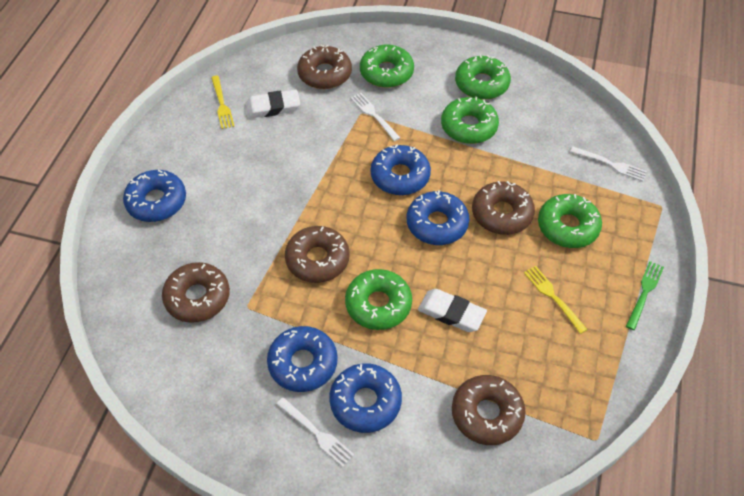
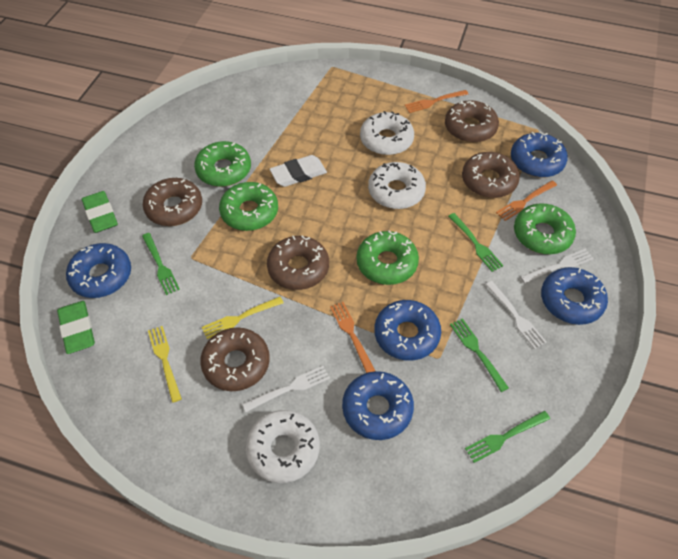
green donut: [345,269,412,330] [360,45,414,88] [441,97,499,144] [455,55,511,100] [538,194,602,248] = 5 -> [194,141,251,187] [219,182,278,231] [357,231,419,285] [514,203,576,254] = 4
green eraser: none = 0 -> [57,301,95,354] [82,191,118,233] = 2
green fork: [626,261,664,330] = 1 -> [142,233,180,295] [448,213,504,272] [450,318,509,392] [465,411,550,463] = 4
orange fork: none = 0 -> [330,302,375,373] [405,90,469,113] [496,181,557,221] = 3
white donut: none = 0 -> [245,410,320,483] [360,111,414,155] [368,162,426,209] = 3
white eraser: [245,89,300,119] [418,289,487,332] = 2 -> [270,155,327,187] = 1

